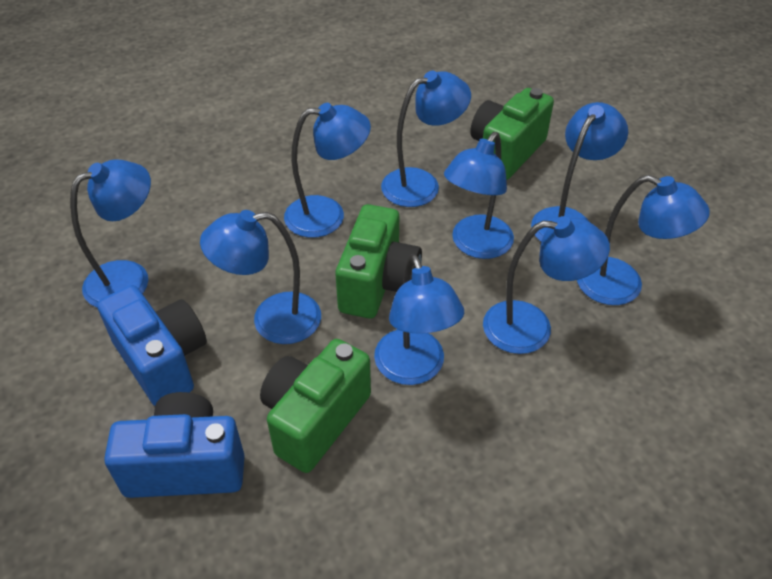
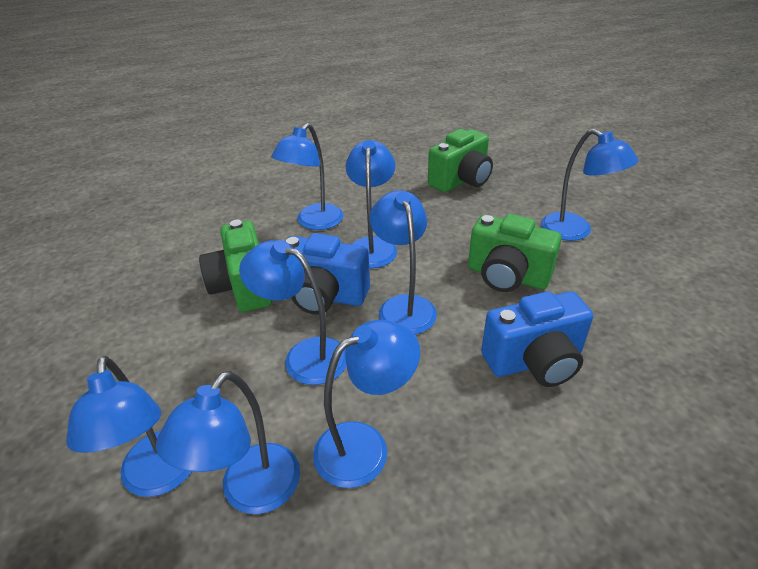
blue lamp: [70,159,151,307] [200,210,321,344] [284,103,371,238] [374,254,464,385] [381,71,471,207] [444,132,514,259] [483,216,610,354] [531,102,628,242] [577,175,710,305] = 9 -> [66,356,191,497] [156,371,300,514] [239,240,347,385] [271,123,343,230] [313,320,420,488] [346,140,397,268] [369,190,437,335] [541,129,639,241] = 8

